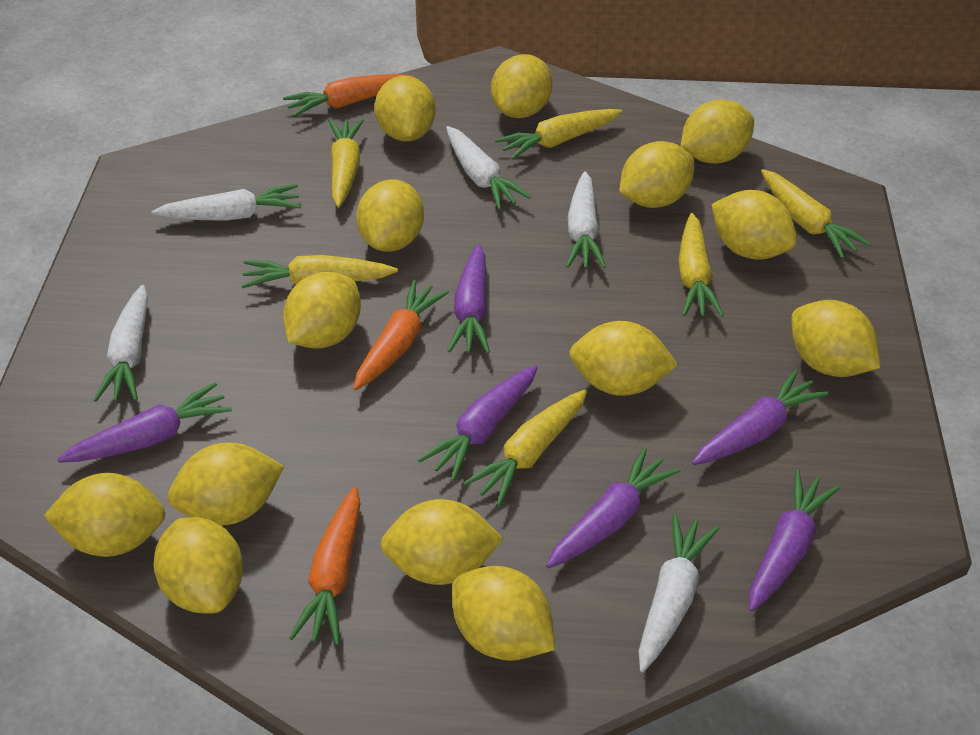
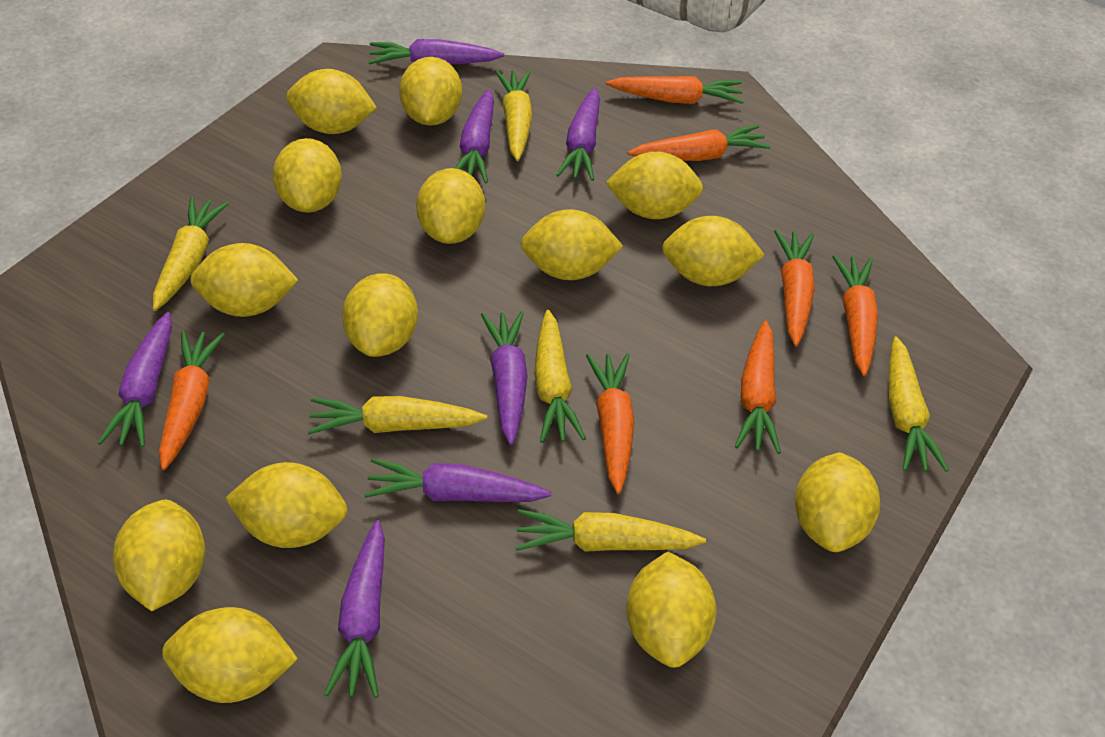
orange carrot: [283,74,414,117] [289,487,360,645] [353,280,449,391] = 3 -> [159,331,225,470] [586,353,634,494] [606,76,744,104] [627,125,771,161] [735,320,781,454] [774,230,815,346] [832,255,878,376] = 7
purple carrot: [57,382,232,463] [418,365,538,481] [448,244,490,354] [546,447,681,568] [692,370,828,465] [749,470,840,612] = 6 -> [98,312,172,447] [324,520,385,698] [364,458,551,502] [369,39,504,64] [455,89,494,183] [481,311,528,445] [556,88,600,181] = 7
white carrot: [93,285,148,402] [151,184,301,221] [446,126,531,209] [566,171,606,268] [639,514,719,673] = 5 -> none = 0

